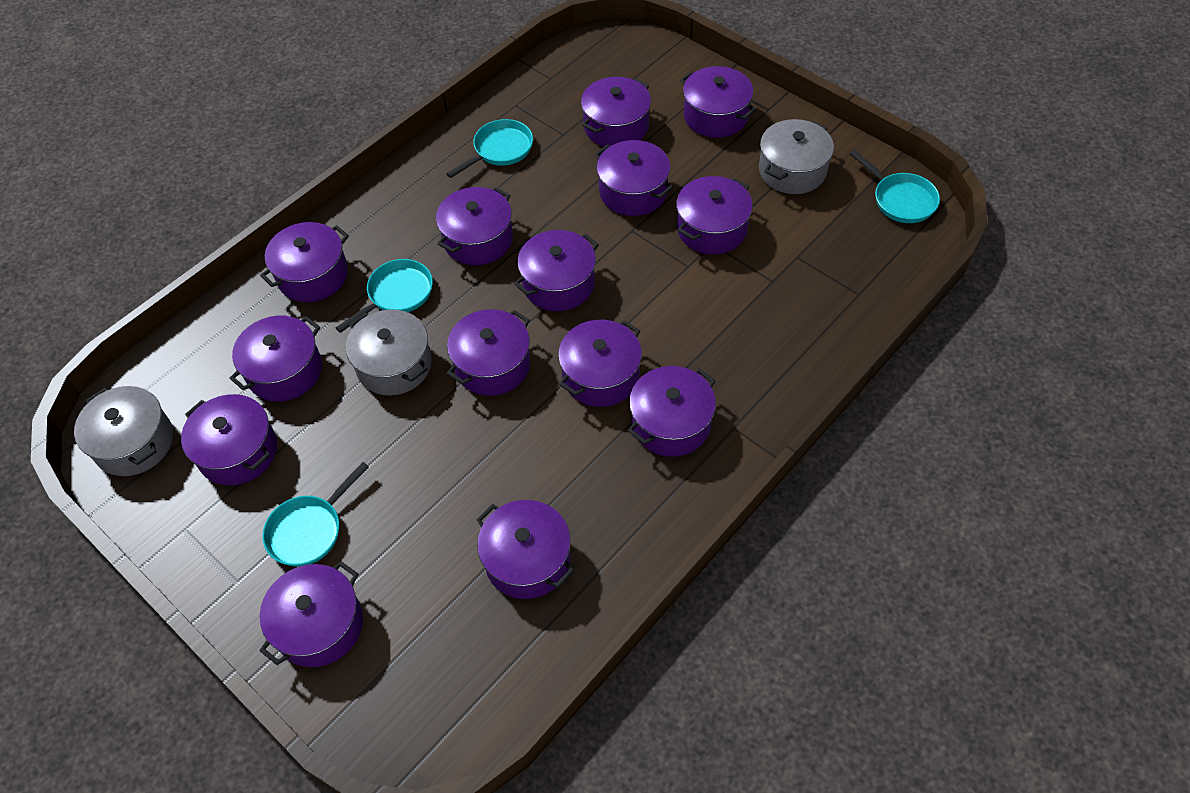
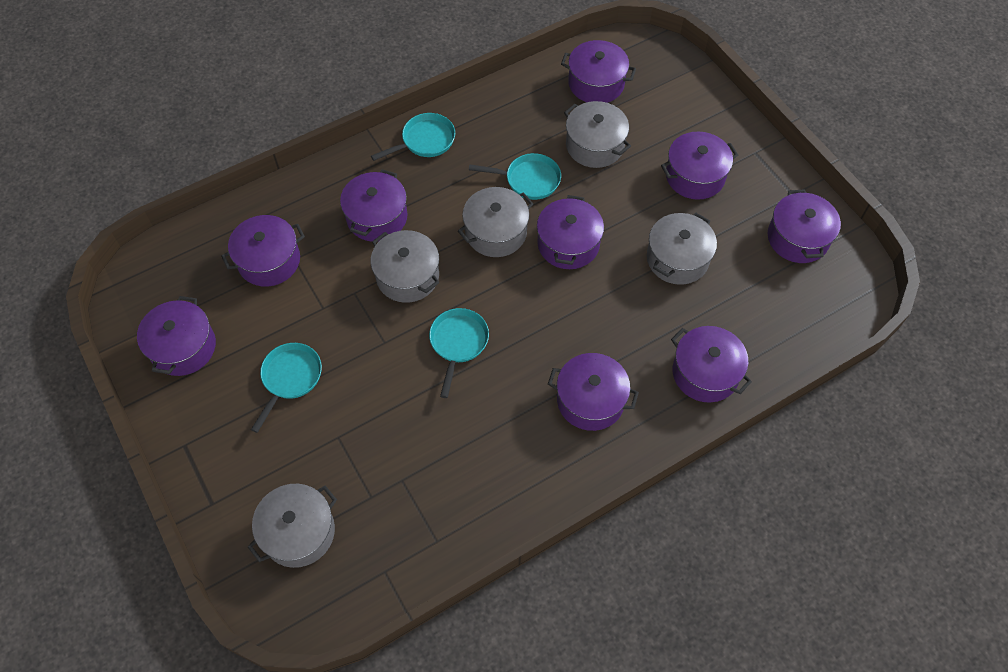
grey pot: [74,386,173,476] [346,309,432,396] [759,119,834,194] = 3 -> [248,484,337,568] [371,230,439,303] [458,187,533,257] [564,101,631,168] [647,213,717,285] = 5
purple pot: [181,394,277,485] [229,316,322,402] [260,222,349,302] [260,561,363,667] [436,187,513,265] [447,309,531,396] [476,500,574,599] [514,230,599,311] [558,320,642,407] [581,77,651,147] [595,140,673,216] [628,366,716,457] [676,176,753,254] [680,66,757,138] = 14 -> [137,296,216,376] [221,215,305,287] [340,169,408,242] [537,195,604,269] [548,353,639,431] [561,40,636,103] [661,132,738,200] [671,326,752,403] [768,189,841,263] = 9

